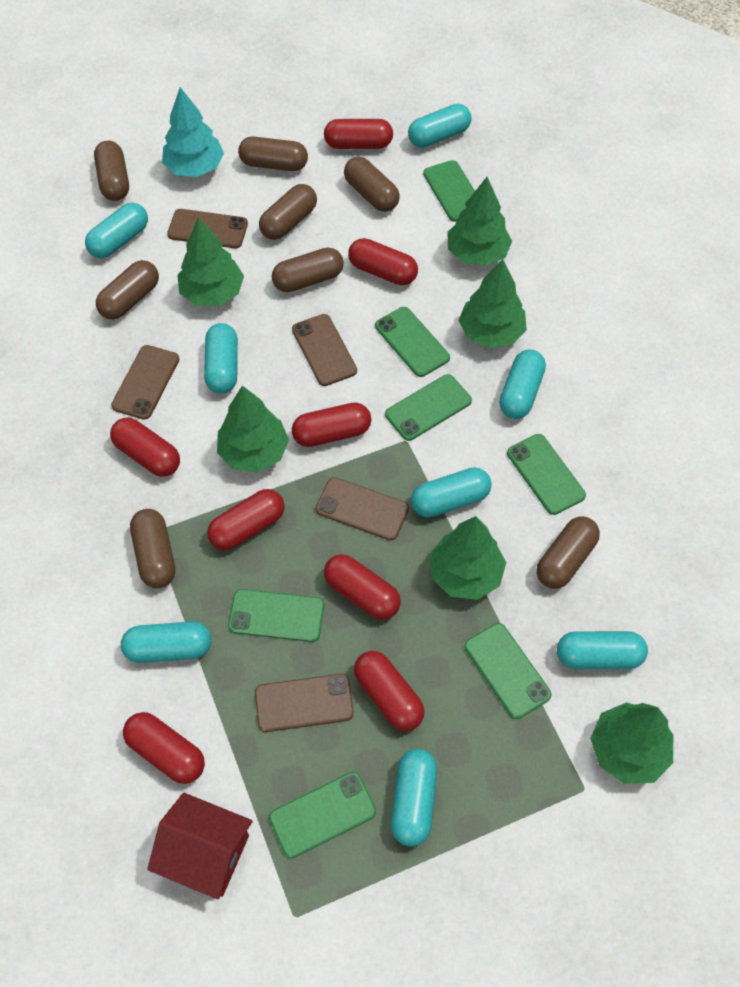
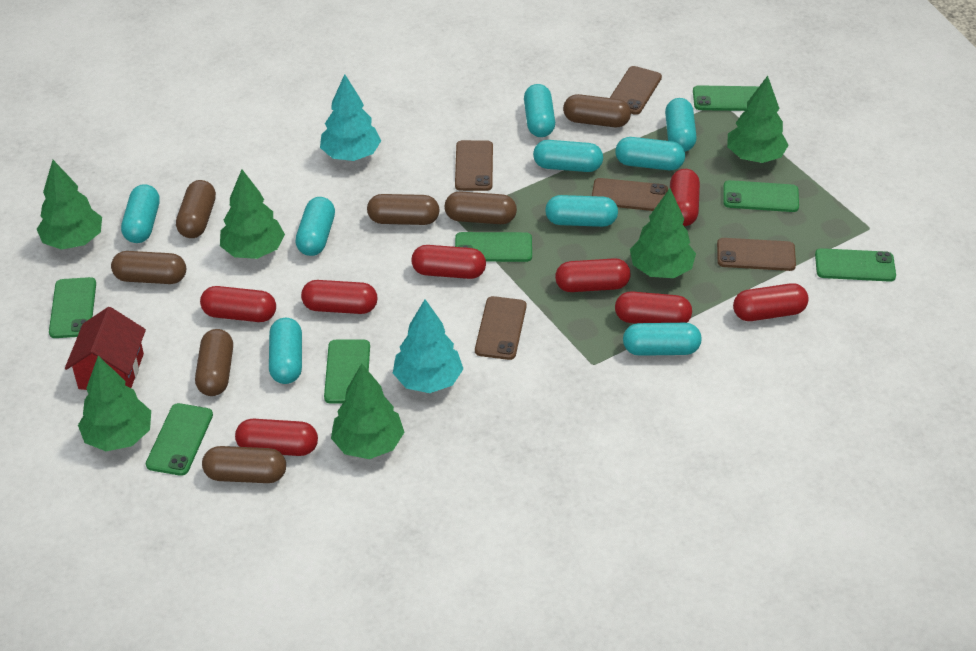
brown capsule: [94,141,129,201] [96,260,159,320] [130,509,175,588] [238,136,308,171] [259,184,317,240] [272,248,344,292] [344,157,400,212] [537,517,600,589] = 8 -> [111,251,186,284] [176,180,216,238] [195,329,233,396] [202,446,286,483] [367,194,440,225] [445,191,517,224] [563,94,631,127] = 7
turquoise capsule: [85,203,148,258] [121,621,211,663] [204,323,238,394] [391,749,437,847] [408,104,471,148] [411,467,491,517] [499,349,546,419] [557,631,648,669] = 8 -> [121,184,160,243] [269,318,302,384] [295,197,335,256] [524,84,555,137] [533,140,603,172] [545,195,618,227] [615,137,685,170] [623,323,701,356] [665,98,697,152] = 9
turquoise tree: [162,87,224,177] = 1 -> [320,74,381,161] [393,299,463,393] = 2

